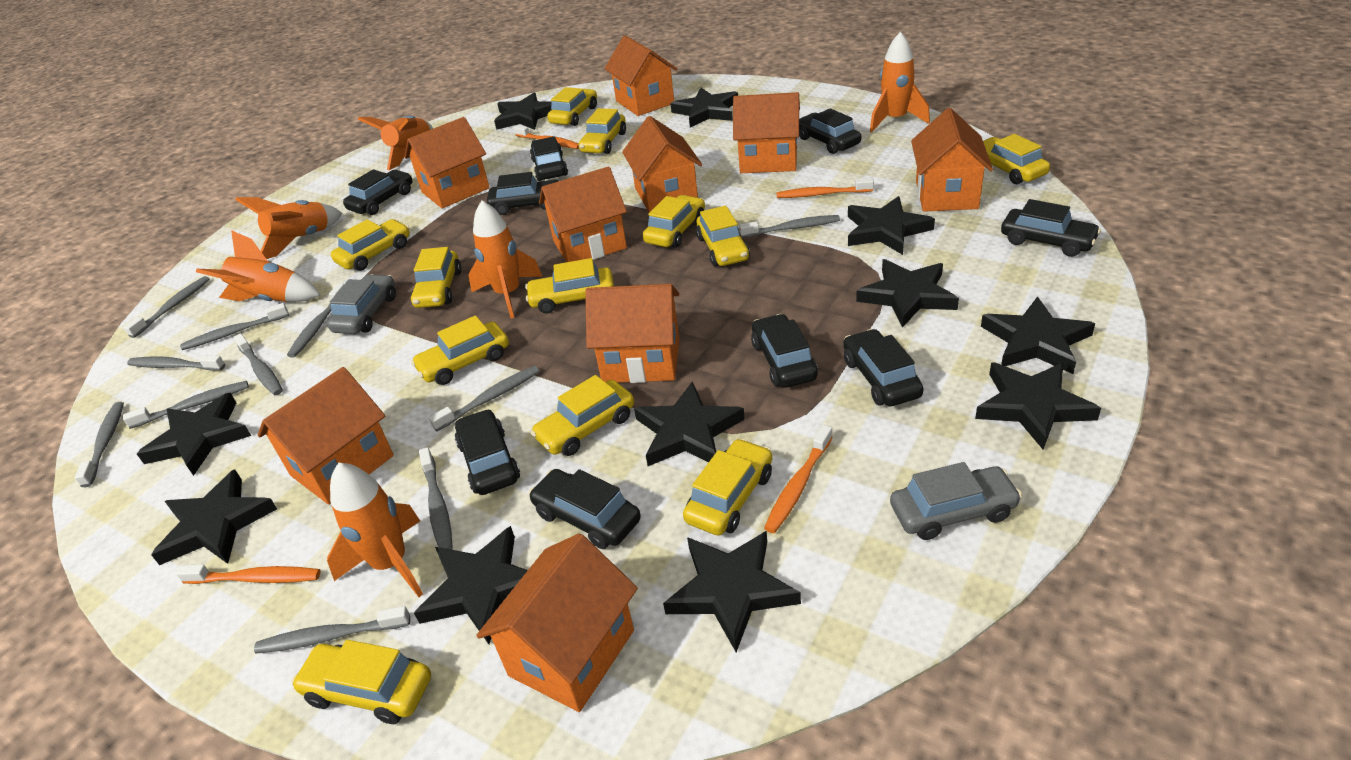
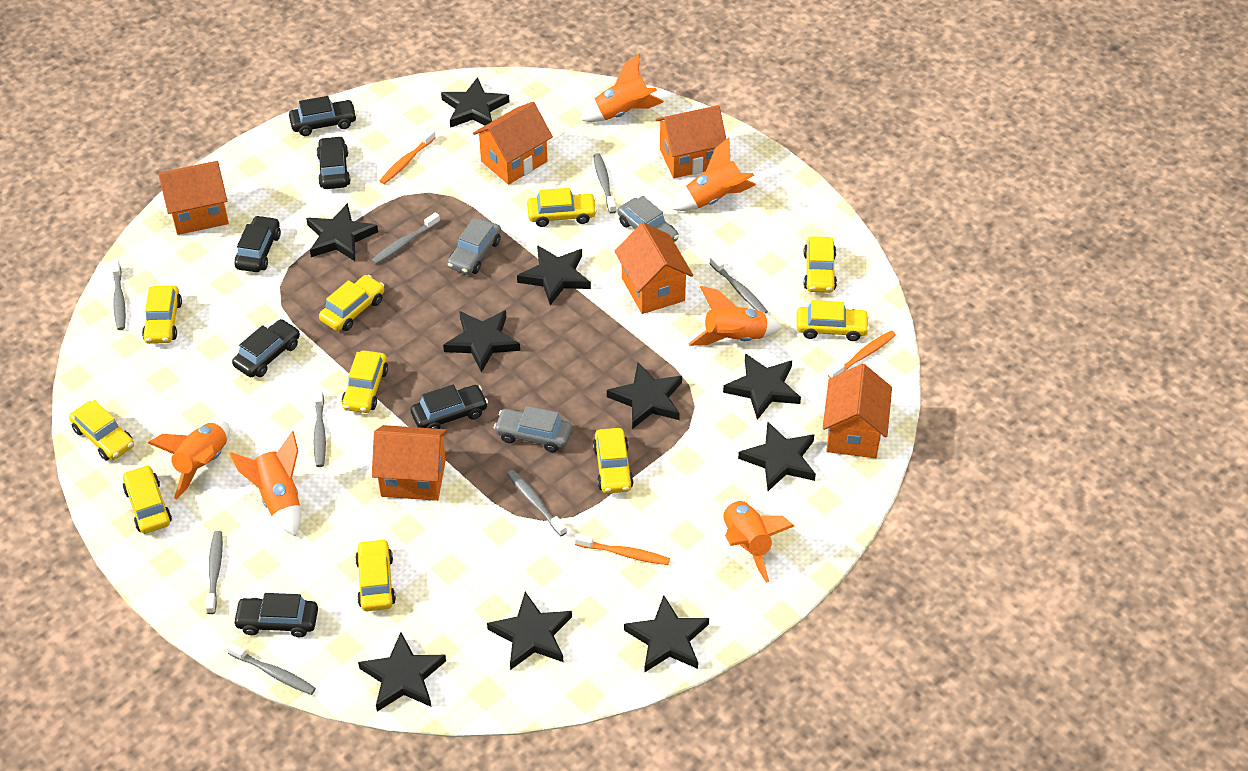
black car: [343,169,412,215] [455,409,520,495] [487,172,559,215] [529,469,641,549] [530,136,568,181] [751,314,818,387] [799,108,861,154] [843,329,923,406] [1001,199,1101,257] = 9 -> [232,319,300,377] [233,593,318,637] [234,215,281,272] [289,96,357,136] [317,136,351,189] [411,385,488,429] = 6
black star: [137,393,251,476] [151,469,277,565] [414,526,528,644] [494,93,551,130] [634,382,745,466] [663,531,801,652] [670,88,738,127] [848,196,935,255] [856,259,959,328] [975,362,1101,449] [981,297,1095,374] = 11 -> [306,203,378,261] [358,632,446,712] [441,77,510,128] [443,310,520,373] [487,592,572,670] [517,245,591,305] [607,363,682,429] [624,595,709,673] [723,353,801,420] [738,421,816,491] = 10
grey car: [327,274,396,334] [890,462,1022,540] = 2 -> [447,218,501,275] [494,406,572,452] [618,196,679,242] = 3
grey toothbrush: [74,402,124,487] [123,381,249,429] [124,276,210,338] [127,355,225,371] [180,303,289,350] [233,333,283,395] [254,606,410,653] [287,283,344,358] [419,447,453,550] [429,366,539,431] [739,215,840,238] = 11 -> [112,260,126,330] [205,531,223,614] [227,642,316,695] [313,389,326,467] [371,212,440,265] [507,470,567,536] [593,153,616,214] [709,255,768,314] = 8
orange house: [258,367,394,505] [404,117,490,209] [476,533,638,712] [539,167,627,262] [585,284,679,383] [604,35,677,116] [622,116,702,213] [733,92,800,173] [911,108,993,212] = 9 -> [158,161,229,235] [372,425,447,501] [473,102,553,185] [615,223,693,314] [655,105,726,178] [823,364,892,458] = 6
orange toothbrush: [176,565,321,584] [514,125,579,149] [764,425,833,533] [776,178,874,198] = 4 -> [380,129,436,184] [575,533,670,565] [828,331,896,378] = 3
yellow car: [292,640,431,724] [331,219,410,271] [411,247,462,308] [411,315,509,385] [525,258,614,313] [531,375,634,456] [547,87,597,126] [579,108,626,154] [643,195,705,248] [683,438,772,536] [696,206,750,267] [983,134,1050,184] = 12 -> [69,400,134,461] [123,465,172,534] [142,285,182,344] [319,275,384,331] [342,351,388,413] [355,539,396,611] [527,188,597,227] [593,428,633,494] [796,300,870,341] [803,236,837,293] = 10

